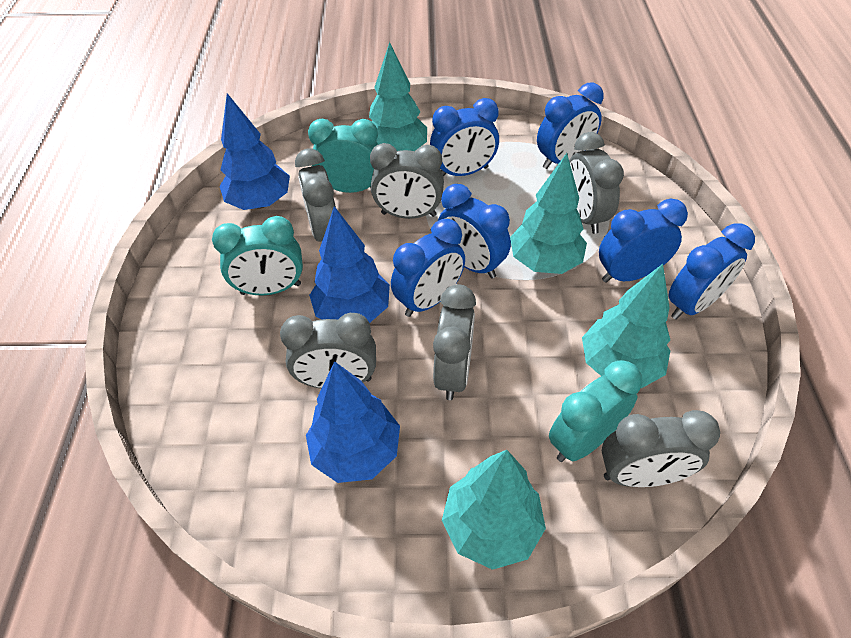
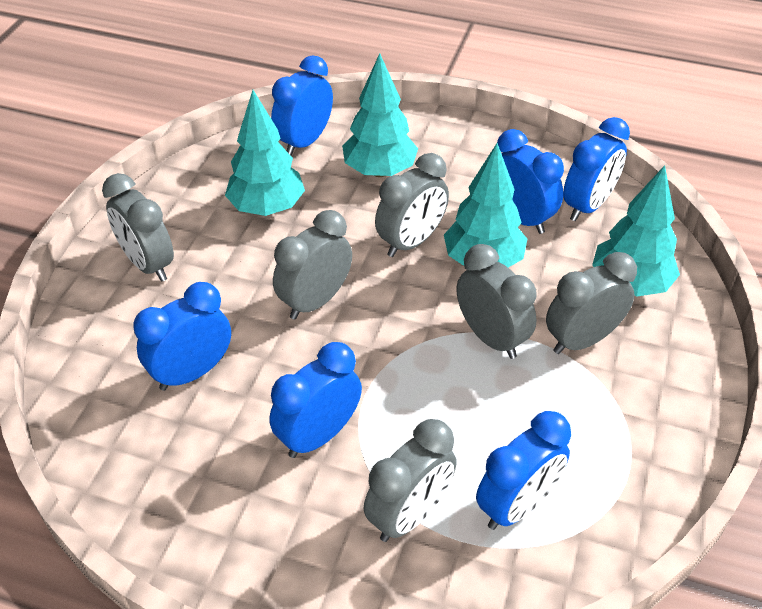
blue tree: [220,93,290,210] [306,361,400,483] [309,206,390,323] = 3 -> none = 0
turquoise clock: [212,216,303,295] [308,119,378,193] [549,360,642,462] = 3 -> none = 0

